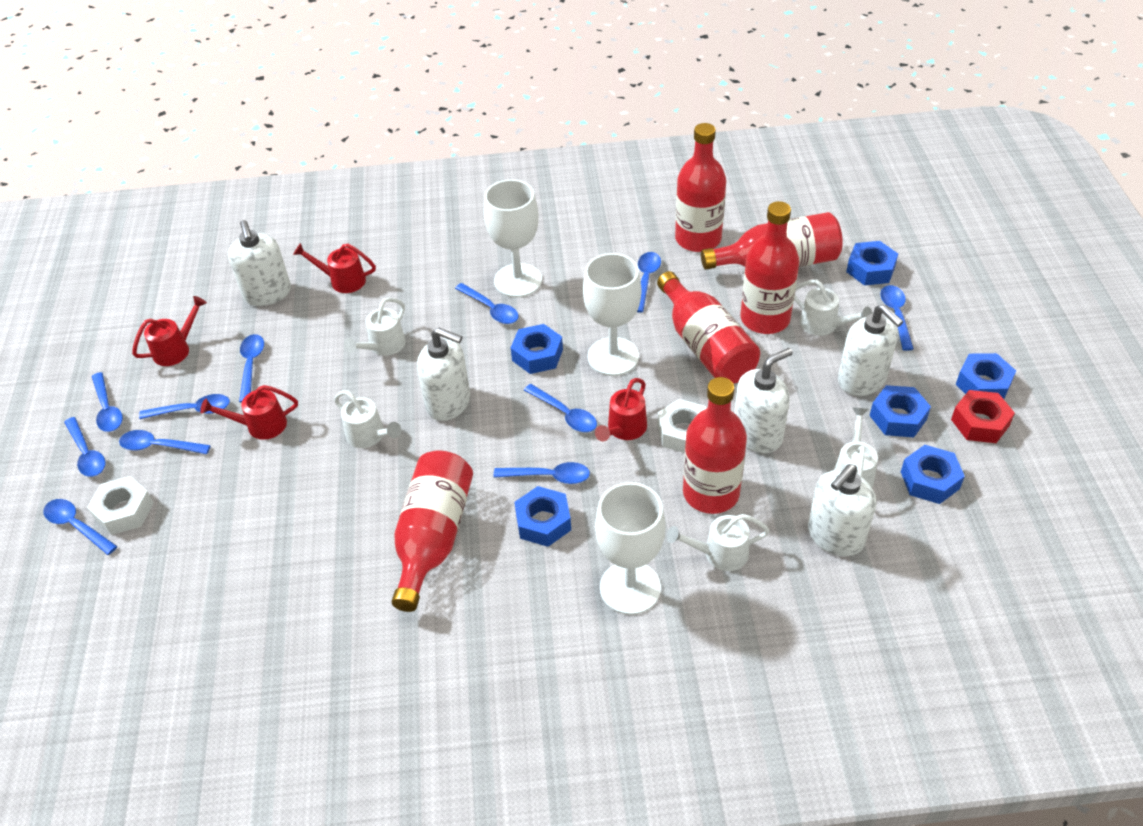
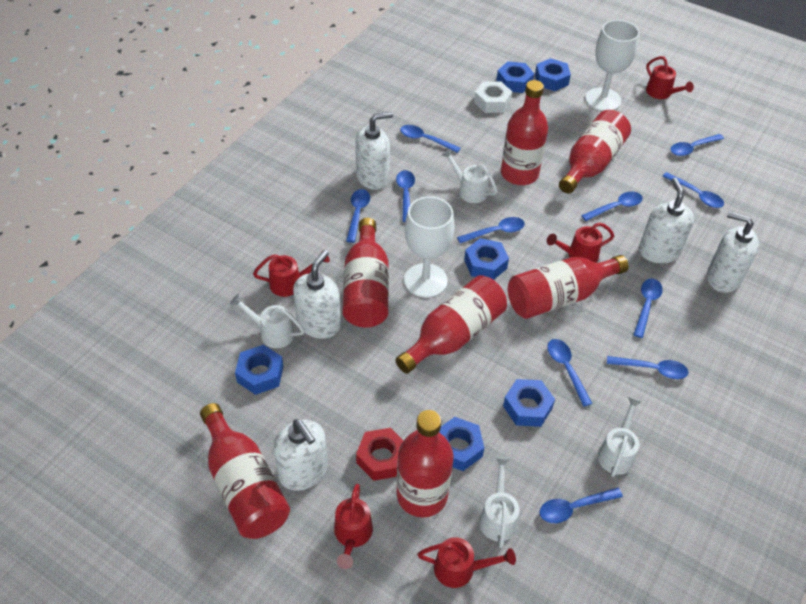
red bottle: [392,450,473,612] [657,271,760,384] [675,123,726,252] [683,377,747,514] [701,212,843,270] [740,201,799,334] = 6 -> [200,403,290,539] [343,218,389,328] [395,275,507,374] [397,410,454,518] [501,80,548,185] [508,255,629,319] [559,110,631,193] = 7
red watering can: [132,296,207,366] [200,385,298,440] [293,243,376,293] [595,378,647,442] = 4 -> [253,252,330,297] [334,484,373,569] [417,537,516,588] [547,222,614,263] [646,56,694,99] = 5
white goblet: [484,179,542,297] [583,253,641,376] [595,482,666,615] = 3 -> [404,196,455,298] [585,20,640,111] = 2
white nut: [87,476,154,535] [657,399,706,453] = 2 -> [474,81,512,113] = 1
white watering can: [334,390,401,448] [344,297,406,356] [666,514,770,571] [794,280,873,336] [834,407,878,487] = 5 -> [230,294,305,348] [442,149,497,203] [479,456,520,548] [598,397,642,477] = 4

